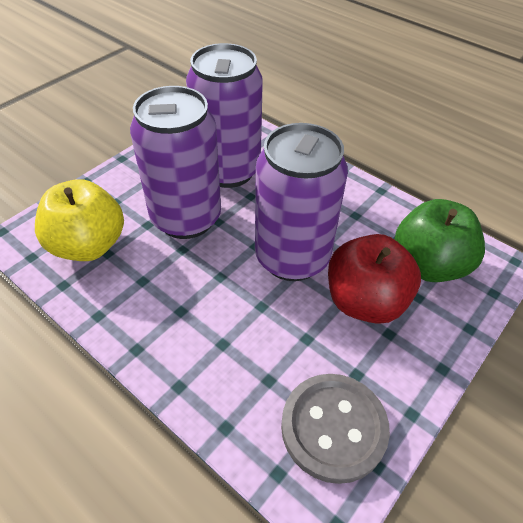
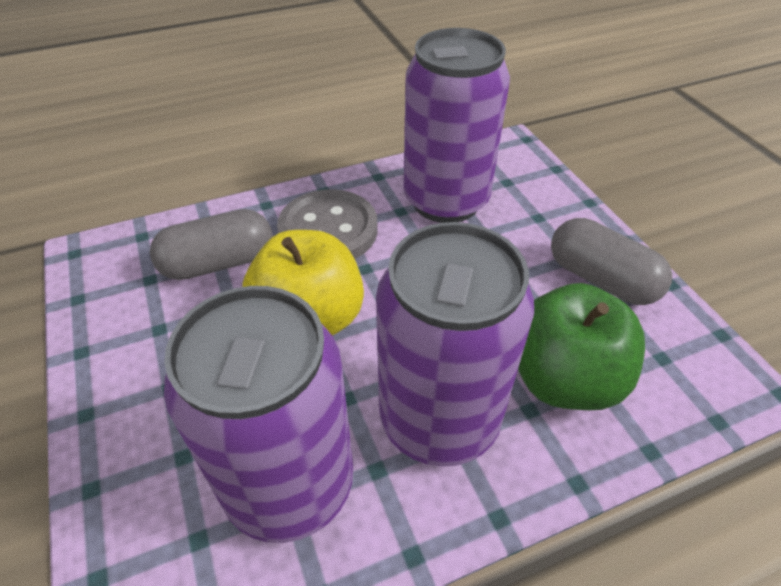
grey capsule: none = 0 -> [150,209,272,280] [551,218,672,305] = 2
red apple: [328,234,421,324] = 1 -> none = 0

